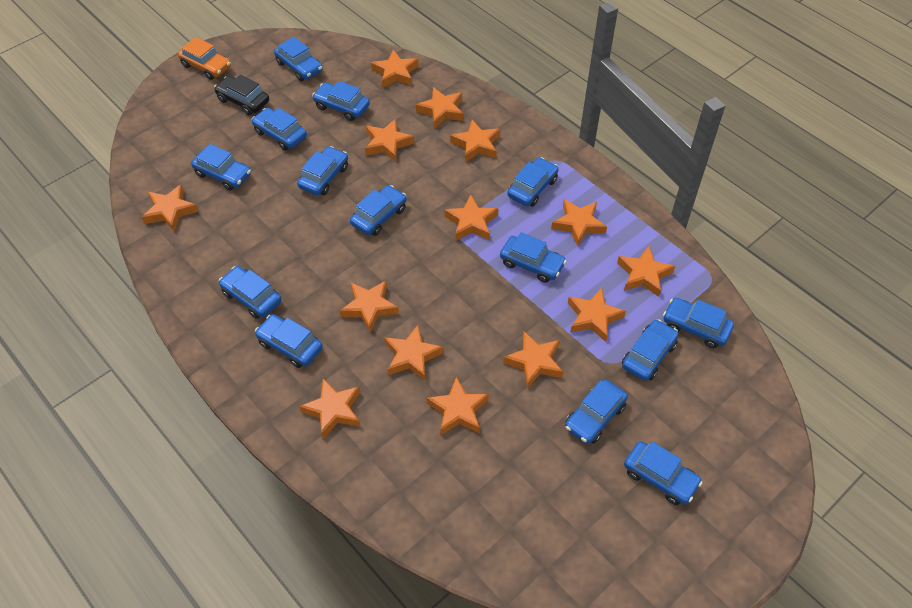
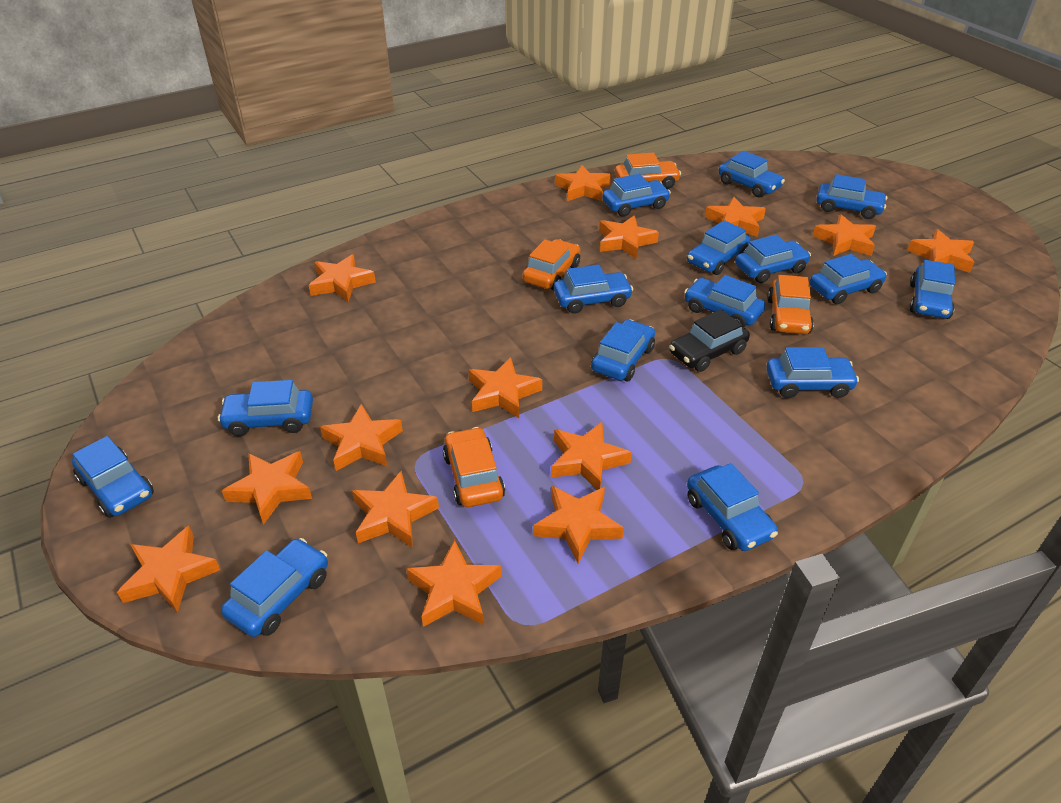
blue car: [191,144,251,190] [219,266,282,319] [252,108,307,150] [255,314,323,368] [274,37,323,81] [297,146,348,196] [312,81,370,121] [350,185,407,236] [500,232,567,283] [507,157,558,207] [565,379,628,444] [622,319,679,381] [624,441,702,505] [663,298,734,348] = 14 -> [72,436,154,518] [218,380,313,436] [221,538,328,637] [554,265,633,314] [591,319,655,381] [602,174,671,217] [684,275,766,327] [687,220,751,275] [687,463,778,551] [719,151,785,197] [735,235,811,283] [766,347,859,398] [810,254,887,304] [817,174,887,219] [909,260,955,319] = 15
orange car: [178,37,231,80] = 1 -> [443,427,505,507] [522,239,580,290] [615,153,681,189] [767,275,814,334] = 4

